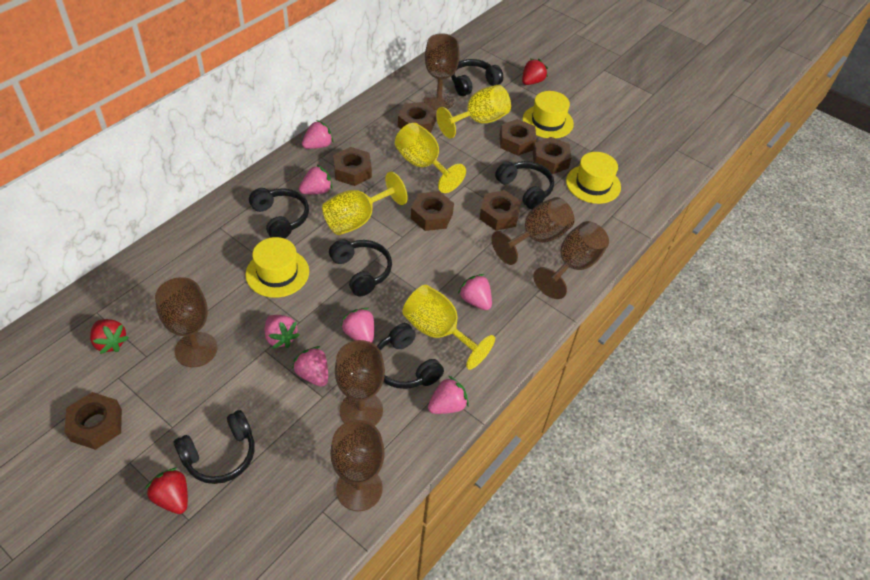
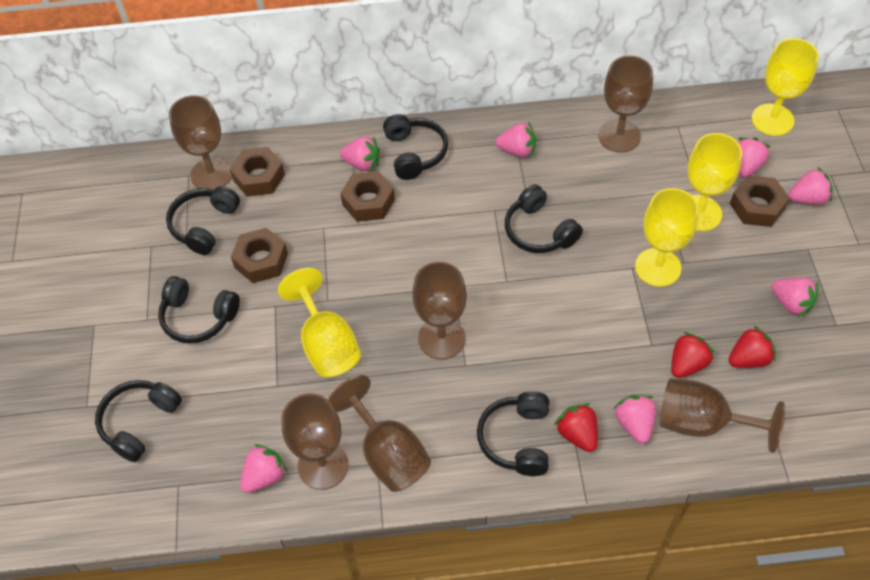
brown nut: [64,392,122,450] [333,147,372,186] [398,102,436,133] [411,191,454,231] [479,190,521,231] [500,119,537,156] [533,137,572,175] = 7 -> [230,147,285,197] [231,228,288,283] [340,171,395,222] [730,175,789,227] = 4
yellow hat: [246,237,309,298] [523,91,574,138] [566,152,621,204] = 3 -> none = 0

